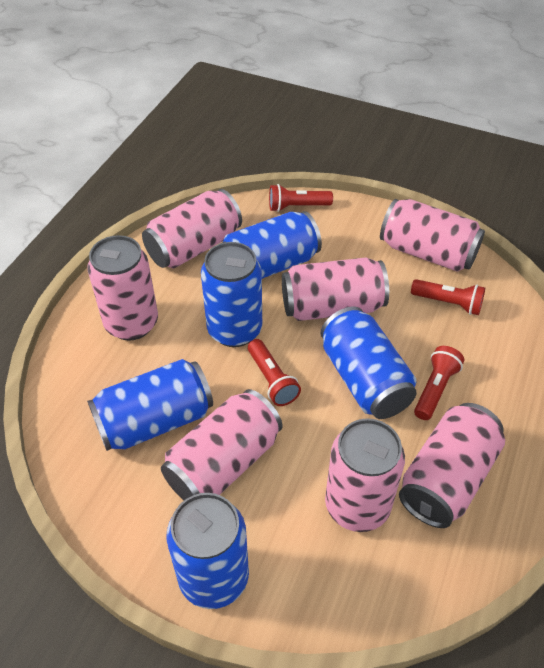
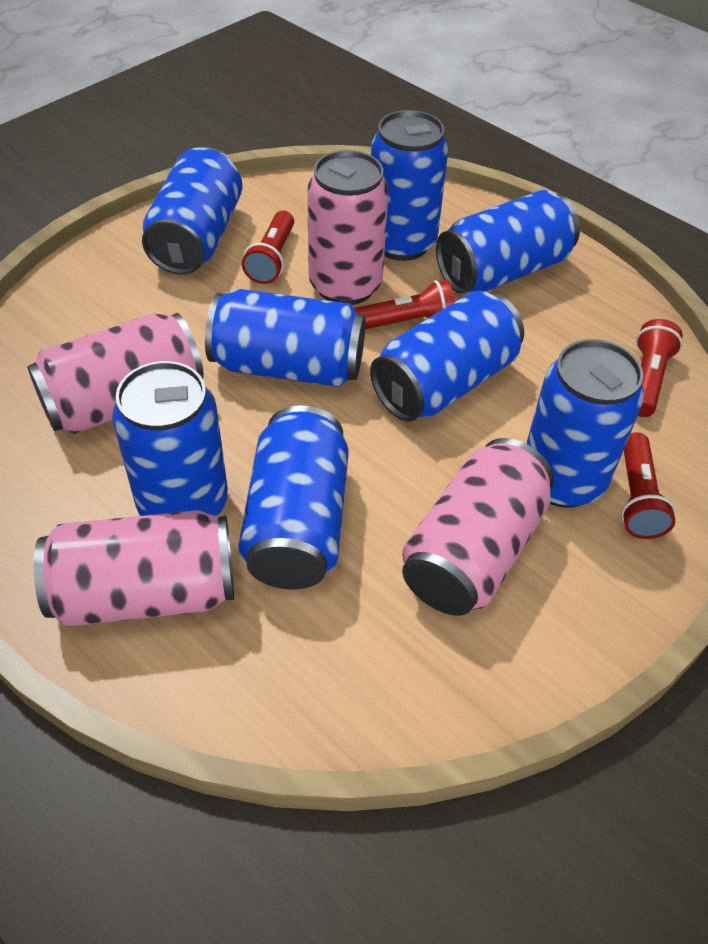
blue can: [87,359,213,451] [167,493,249,609] [201,242,262,347] [220,211,322,279] [321,307,417,419] = 5 -> [112,361,228,517] [142,147,243,275] [205,289,366,387] [238,405,349,590] [370,291,524,422] [371,110,448,261] [436,190,580,294] [526,339,644,508] = 8
pink can: [87,235,158,341] [142,189,242,268] [161,389,283,500] [282,257,389,321] [325,418,405,532] [380,199,485,272] [399,403,505,528] = 7 -> [27,313,204,434] [34,510,234,627] [307,150,389,305] [402,438,554,616] = 4

